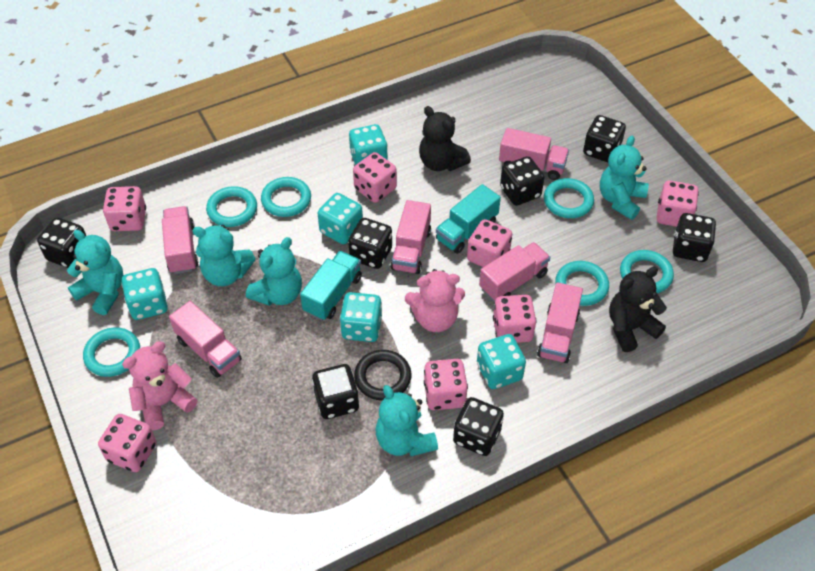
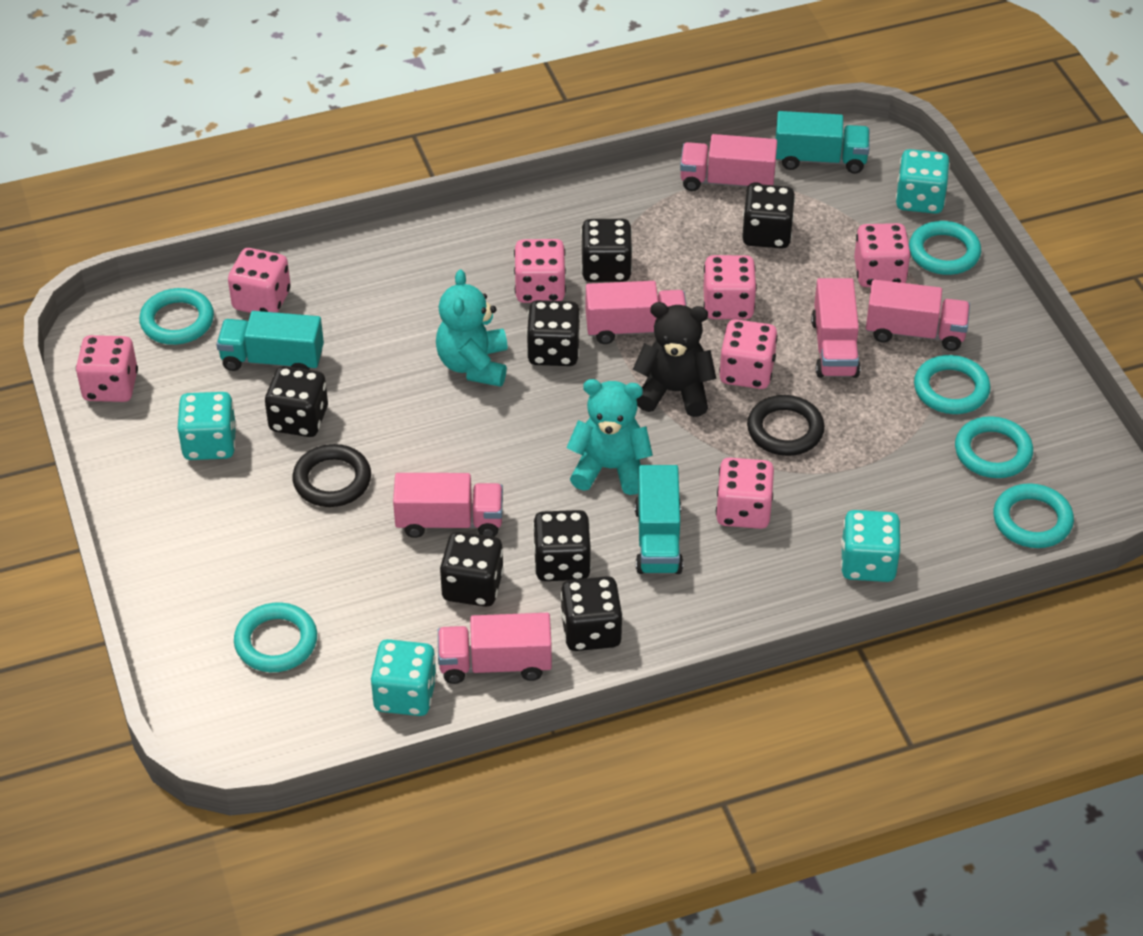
black ring: [354,350,411,400] = 1 -> [292,444,371,507] [747,395,825,456] = 2
black teddy bear: [419,106,471,171] [609,267,667,352] = 2 -> [633,302,716,417] = 1
pink teddy bear: [122,341,197,430] [405,269,465,332] = 2 -> none = 0
turquoise dice: [121,268,168,320] [318,193,363,245] [340,292,382,342] [349,124,388,165] [477,334,526,389] = 5 -> [178,392,236,460] [371,639,437,716] [841,510,901,582] [896,149,950,214] = 4
turquoise teddy bear: [67,230,123,315] [193,225,256,286] [246,237,302,306] [375,385,438,456] [600,136,649,220] = 5 -> [436,270,508,387] [566,379,653,495] = 2
turquoise truck: [300,251,362,321] [436,184,501,254] = 2 -> [216,311,324,371] [635,465,683,574] [775,111,870,174] = 3

